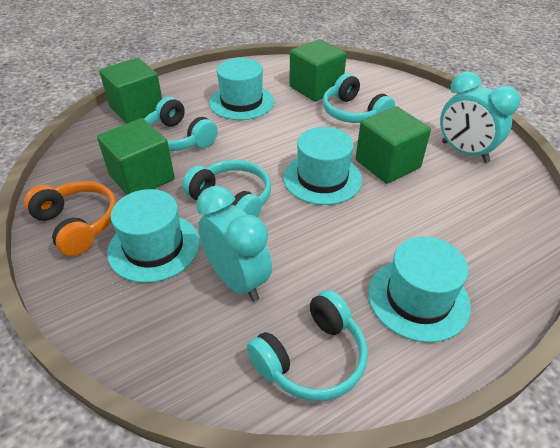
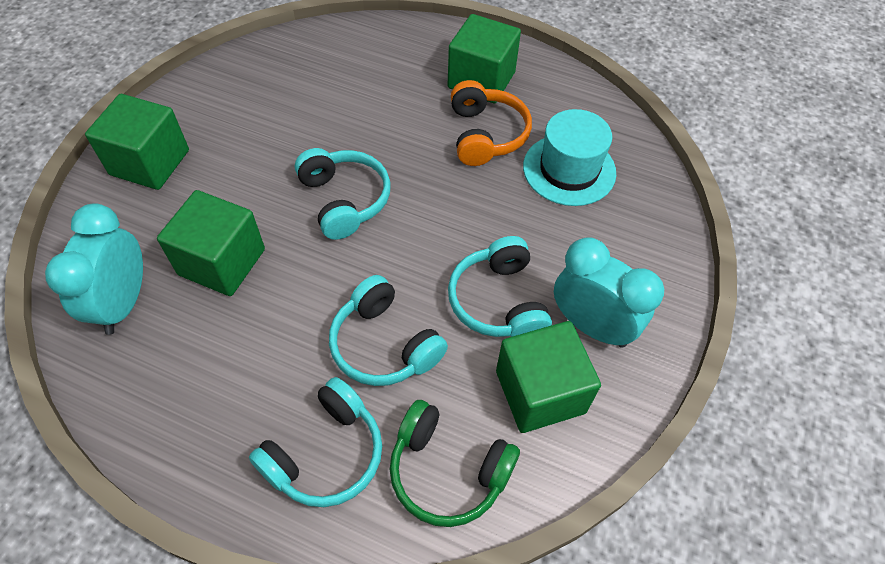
green headphones: none = 0 -> [390,400,520,527] = 1
turquoise hat: [107,189,200,283] [209,58,274,120] [283,127,362,205] [368,237,471,343] = 4 -> [523,109,616,206] = 1

